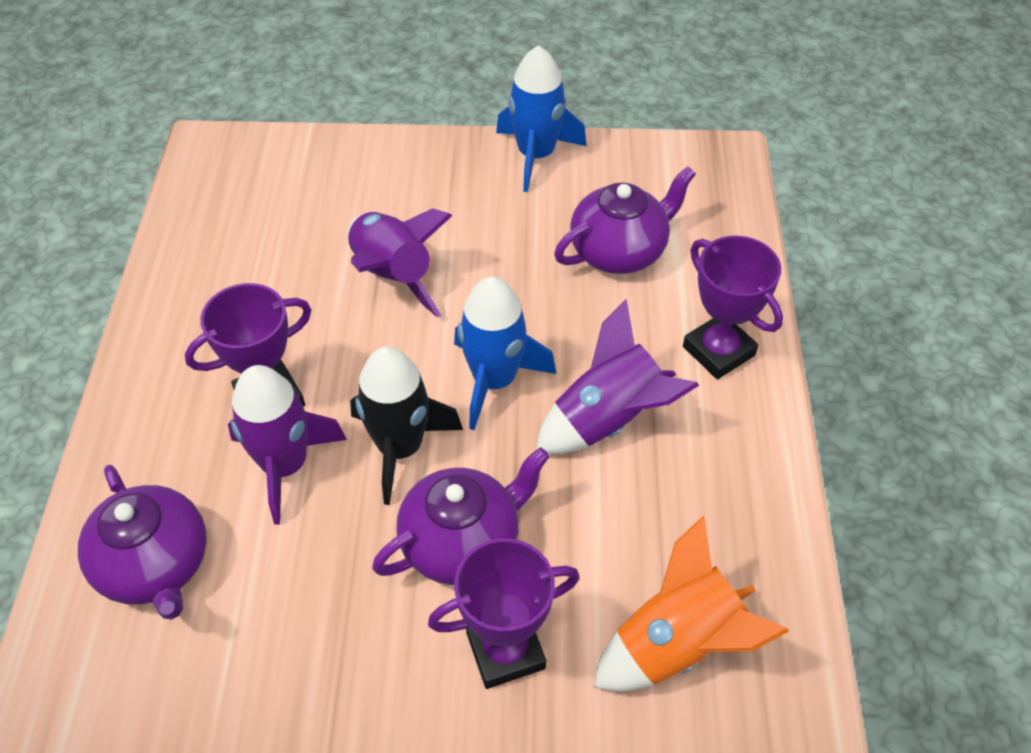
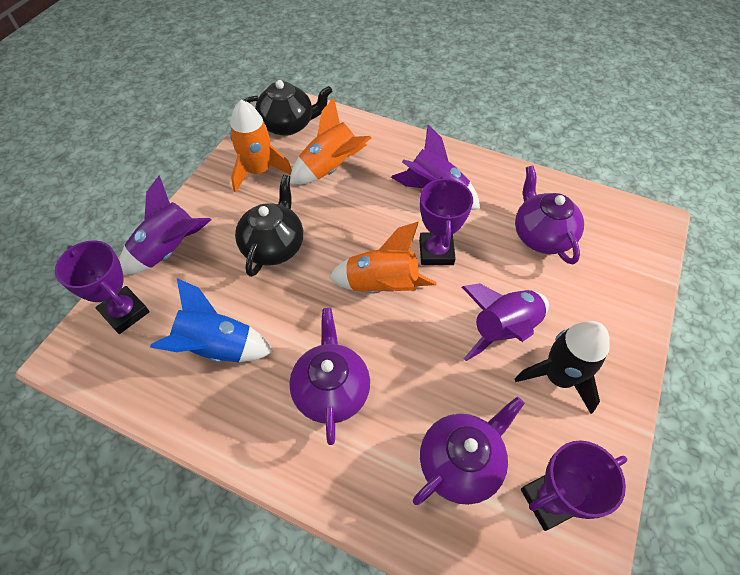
black teapot: none = 0 -> [235,175,303,277] [243,80,333,136] = 2
blue rocket: [454,277,556,430] [496,45,587,192] = 2 -> [150,278,273,362] = 1
orange rocket: [594,516,789,692] = 1 -> [230,100,292,193] [290,98,371,185] [329,222,436,294] = 3

